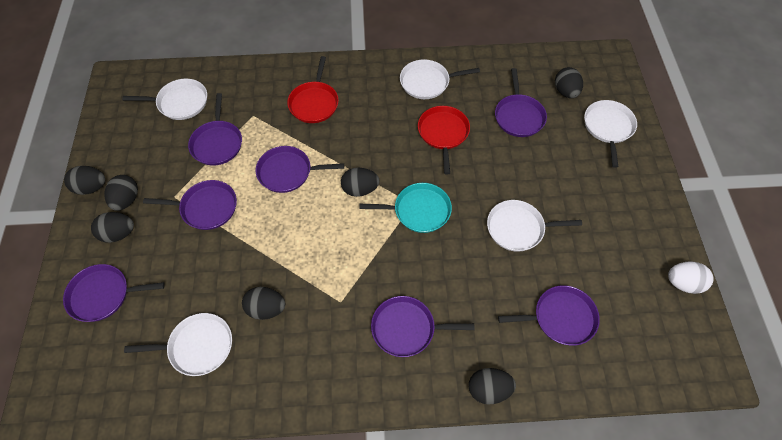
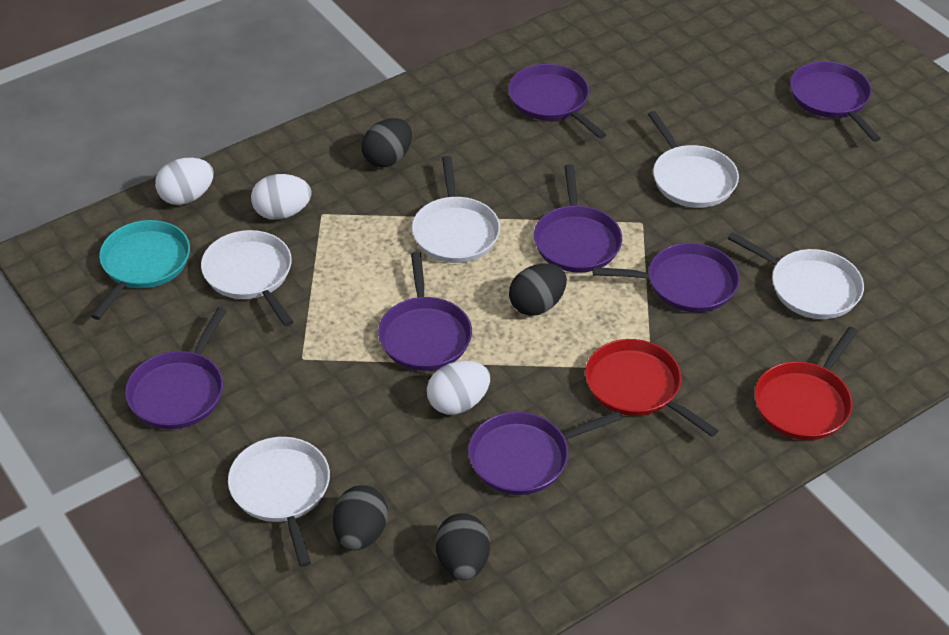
black egg: [64,166,105,195] [91,212,134,243] [104,175,138,211] [242,287,285,320] [341,168,380,197] [469,368,516,404] [555,67,583,98] = 7 -> [333,485,388,550] [361,118,412,168] [435,513,490,580] [509,264,567,316] = 4
white egg: [668,261,713,294] = 1 -> [155,158,214,205] [251,174,311,220] [427,361,490,415] = 3

